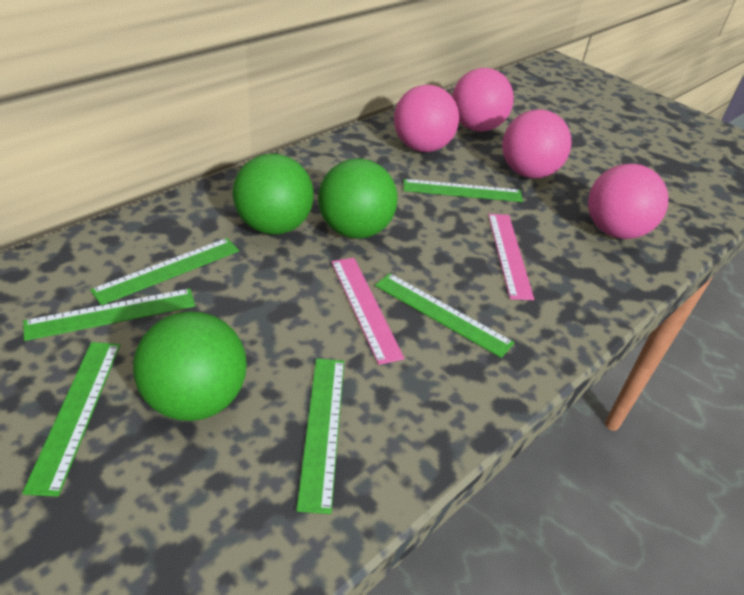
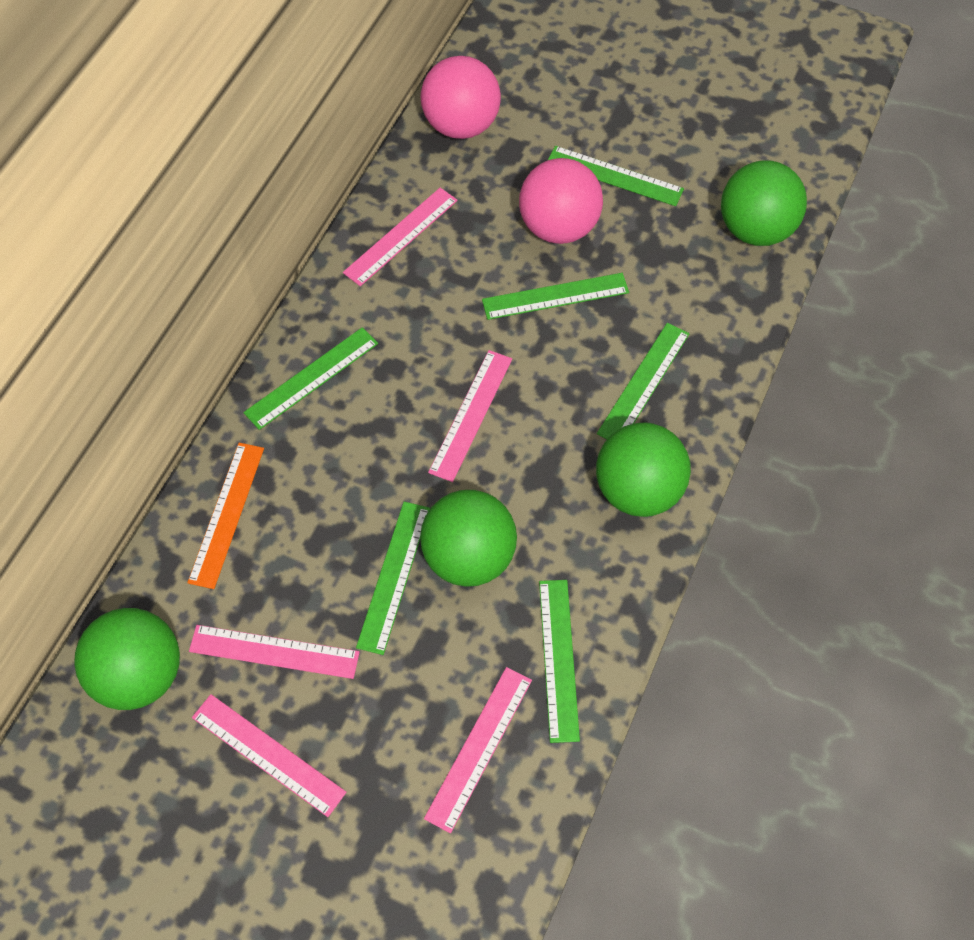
green ball: [133,311,247,421] [233,154,314,235] [318,158,398,239] = 3 -> [74,608,180,710] [420,490,517,587] [596,423,691,517] [721,160,807,246] = 4
orange ruler: none = 0 -> [187,443,264,589] = 1
pink ball: [394,85,459,152] [452,68,514,132] [502,109,572,178] [588,164,668,239] = 4 -> [421,56,501,139] [519,158,603,244] = 2
pink ruler: [331,258,405,365] [488,214,534,300] = 2 -> [189,625,360,679] [192,694,346,817] [343,188,458,286] [424,667,532,833] [428,350,512,482] = 5

